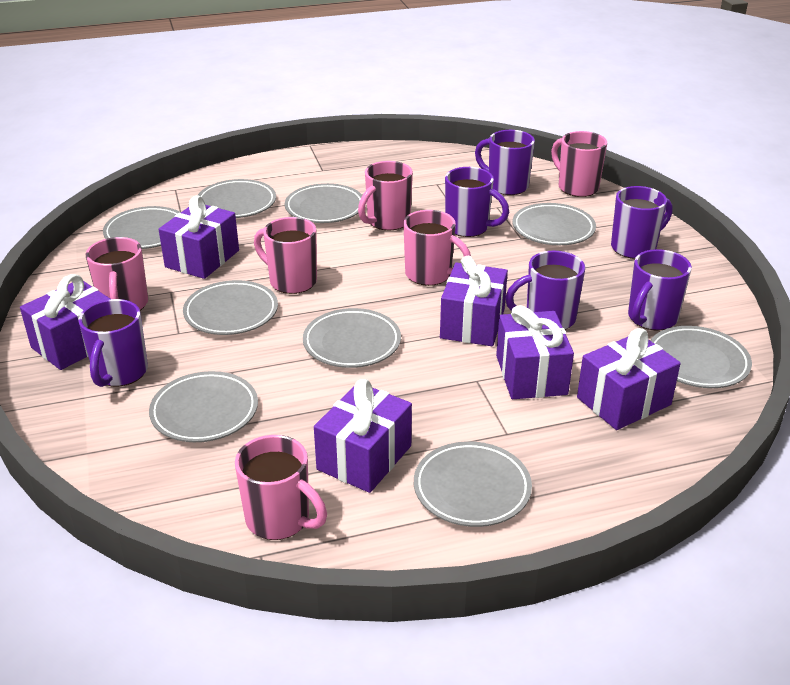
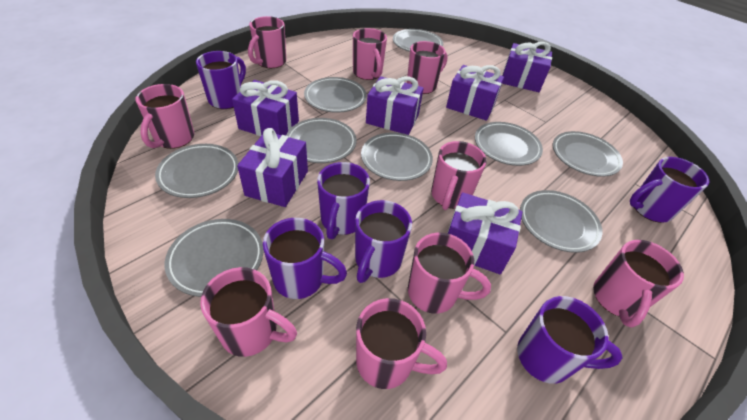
pink mug: [86,237,148,310] [235,435,327,540] [254,217,317,294] [358,161,413,230] [403,210,471,286] [551,131,607,197] = 6 -> [135,84,194,149] [200,267,297,357] [248,16,286,68] [353,28,387,80] [356,298,447,389] [407,41,447,94] [408,233,491,314] [431,141,487,210] [593,240,684,328] = 9

